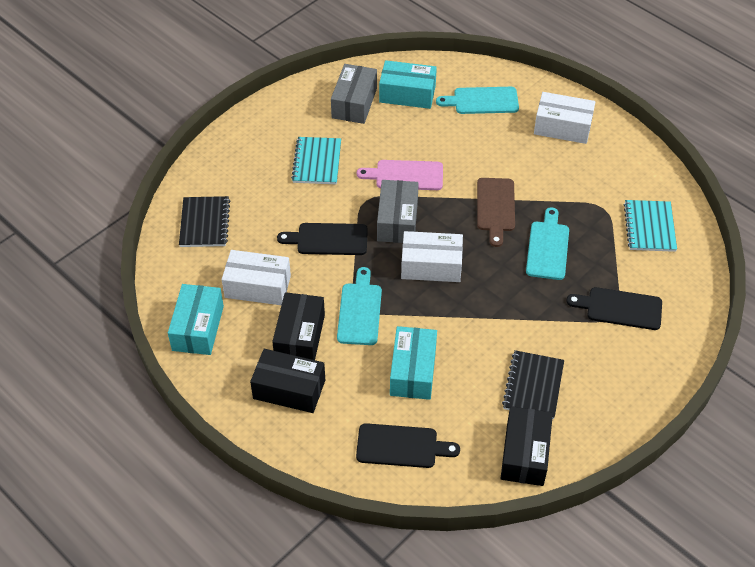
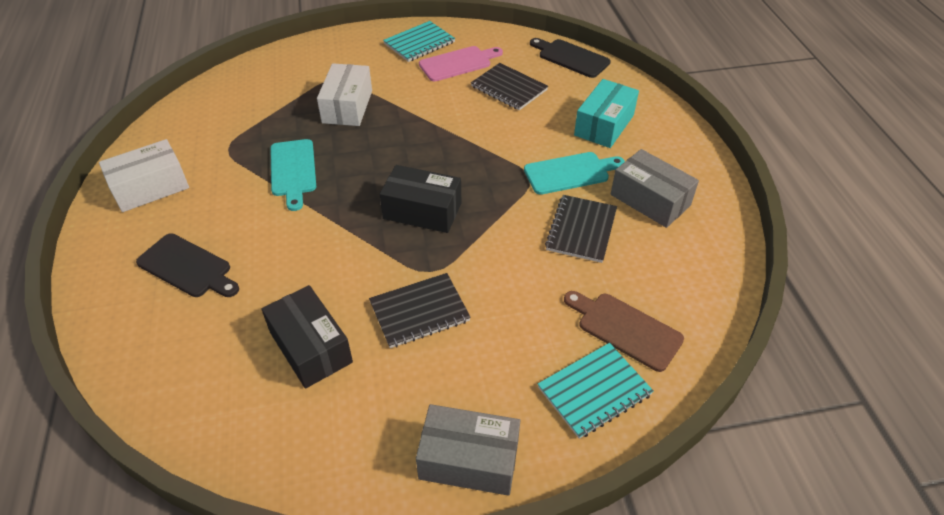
black box: [250,349,325,413] [272,292,325,360] [500,406,553,486] = 3 -> [261,285,353,389] [380,165,461,233] = 2
black cutting board: [277,223,368,255] [356,423,460,468] [566,287,662,330] = 3 -> [136,233,239,297] [530,38,611,78] = 2
black notebook: [179,196,230,247] [502,350,564,419] = 2 -> [369,273,471,348] [471,63,548,110] [545,195,617,263] = 3
turquoise box: [168,284,224,355] [379,60,437,109] [390,326,437,400] = 3 -> [574,79,639,148] = 1
turquoise cutting board: [337,267,382,345] [436,87,519,114] [526,207,569,280] = 3 -> [270,139,316,211] [524,152,625,195] = 2
white box: [222,250,291,305] [401,231,463,282] [534,92,595,144] = 3 -> [99,139,189,212] [317,63,372,126] = 2

